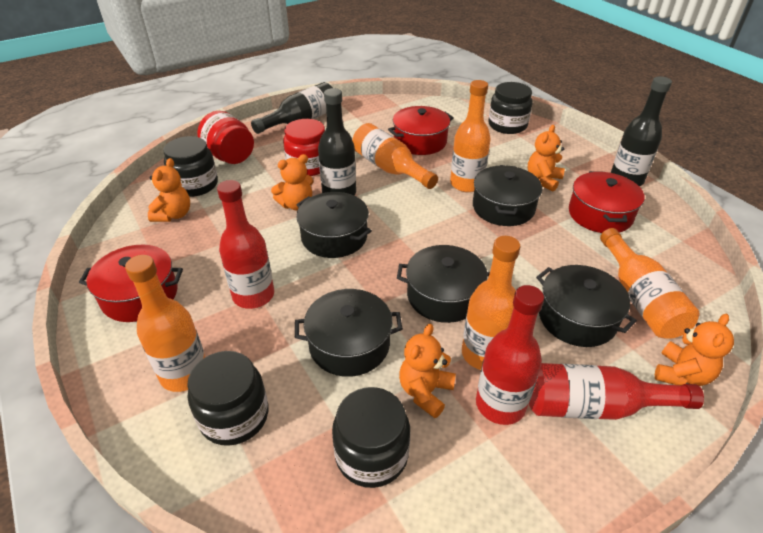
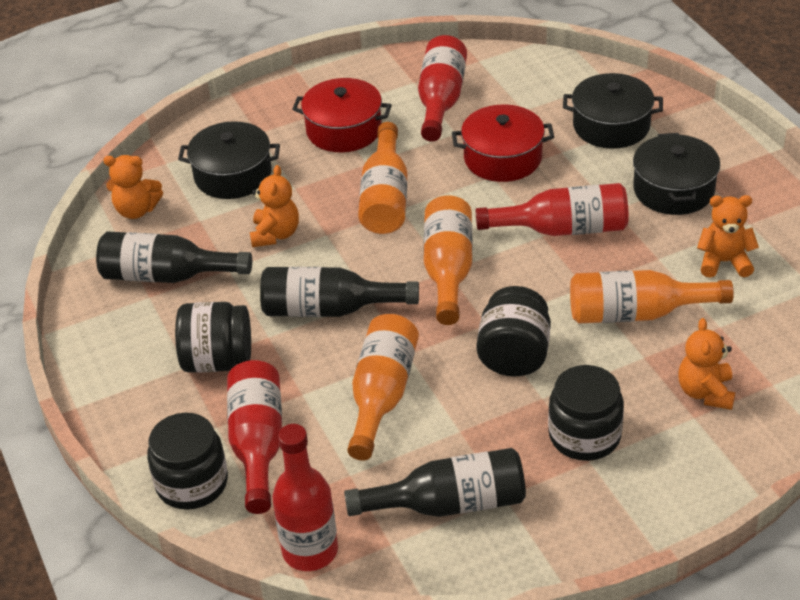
black pot: [295,289,403,377] [296,192,372,258] [397,245,490,323] [473,165,542,226] [536,265,637,347] = 5 -> [178,121,280,199] [563,73,663,149] [633,133,720,215] = 3
orange bottle: [125,255,205,392] [352,123,438,189] [450,80,491,192] [462,236,520,370] [600,228,700,339] = 5 -> [347,314,419,461] [358,122,407,234] [424,195,473,325] [570,270,734,324] = 4
orange teddy bear: [148,158,190,222] [271,154,313,211] [399,324,456,418] [528,125,565,192] [655,314,734,386] = 5 -> [103,155,163,219] [250,165,299,247] [678,318,735,410] [697,195,759,278] = 4
red bottle: [217,180,274,309] [476,285,544,425] [529,363,704,420] = 3 -> [227,360,282,514] [272,424,338,571] [418,35,467,142] [476,183,629,236] = 4
red jar: [197,111,254,164] [283,119,325,176] = 2 -> none = 0
red pot: [79,245,183,322] [388,106,454,155] [569,171,645,233] = 3 -> [292,78,392,152] [452,105,554,182] = 2

